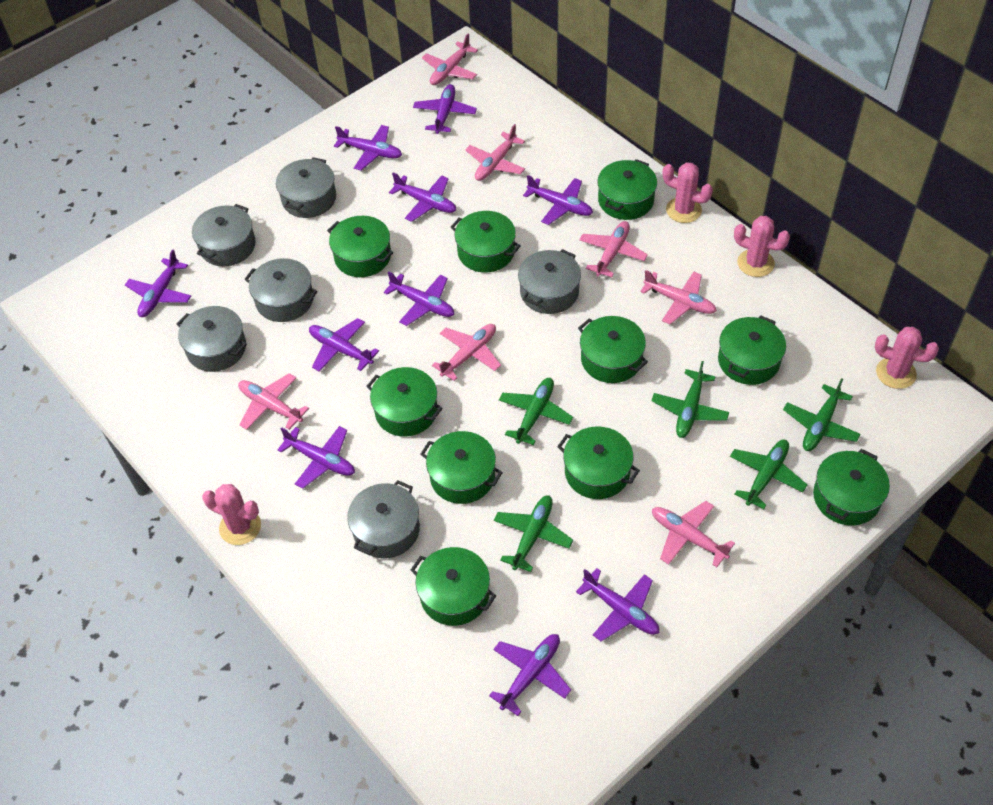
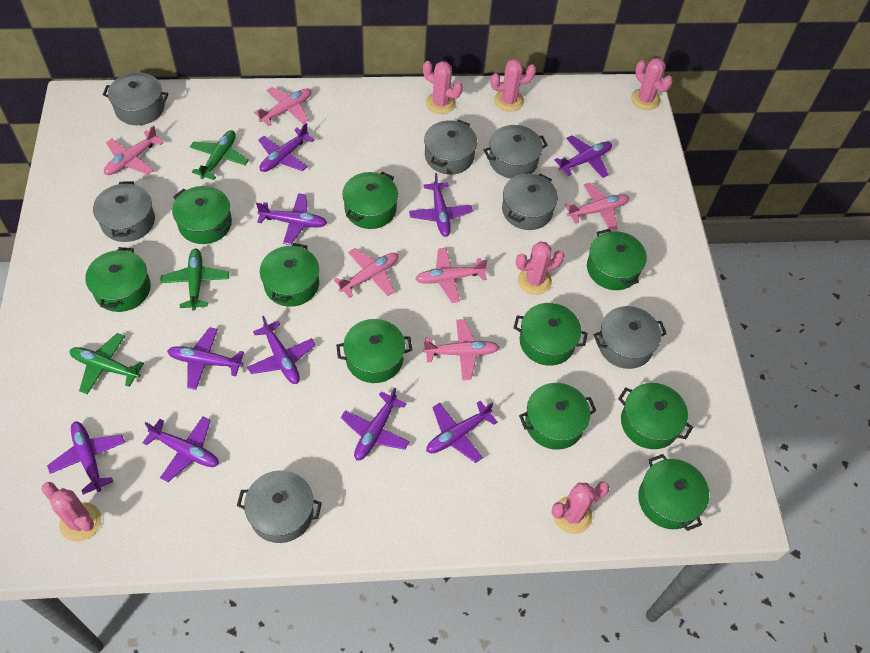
green plane: [494,495,573,572] [499,378,573,445] [652,361,729,438] [730,439,807,509] [783,378,861,451] = 5 -> [69,333,144,394] [160,249,229,311] [190,130,249,180] = 3
grey pot: [177,306,247,372] [192,204,256,267] [244,258,317,322] [276,157,336,218] [347,480,420,558] [518,249,581,314] = 6 -> [93,181,155,242] [103,72,169,125] [237,470,322,543] [424,120,477,175] [484,125,548,179] [502,173,558,230] [594,306,667,369] = 7
pink cactus: [202,484,261,545] [663,162,713,223] [734,216,790,277] [875,327,939,389] = 4 -> [41,482,102,542] [423,61,462,114] [490,59,536,112] [516,242,565,295] [552,482,609,534] [631,58,673,110] = 6
pink plane: [238,373,309,430] [422,34,478,85] [432,324,501,381] [465,124,525,181] [579,221,648,277] [640,270,717,324] [652,501,735,567] = 7 -> [104,125,163,175] [254,87,311,126] [334,248,398,298] [415,248,488,303] [423,319,499,380] [565,182,629,231] = 6

